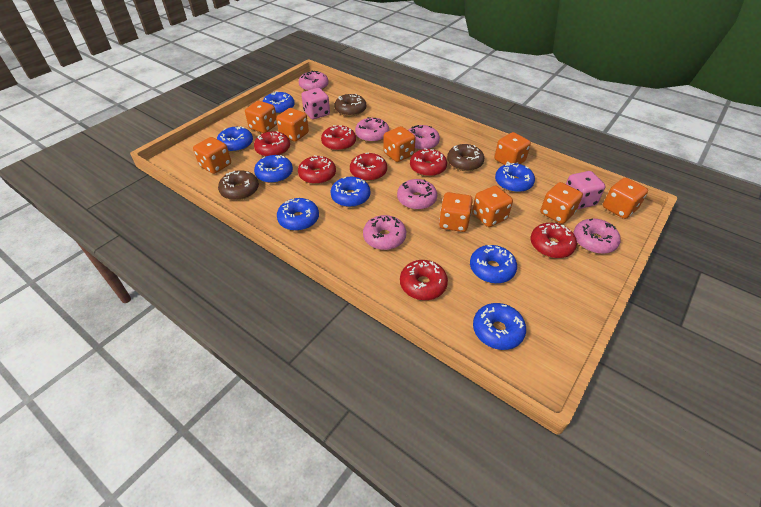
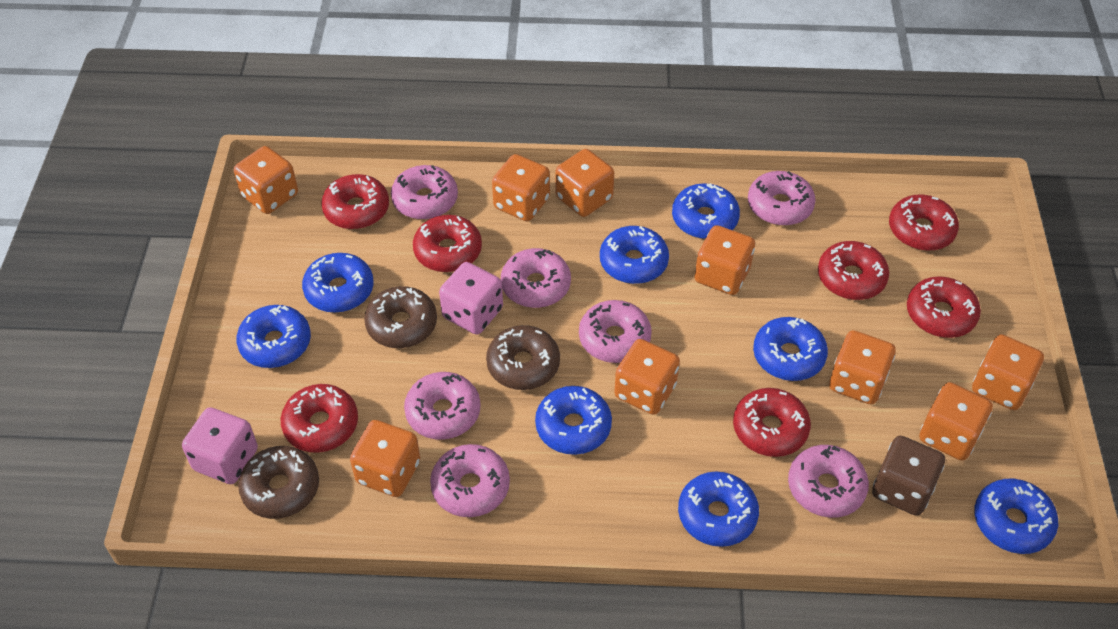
brown dice: none = 0 -> [872,436,945,516] = 1
pink donut: [299,70,329,91] [355,117,389,142] [363,215,406,250] [397,179,437,210] [408,125,440,150] [574,218,620,254] = 6 -> [391,165,458,220] [404,372,481,440] [430,444,510,517] [501,248,571,308] [579,300,652,363] [748,171,816,226] [788,445,869,518] = 7

